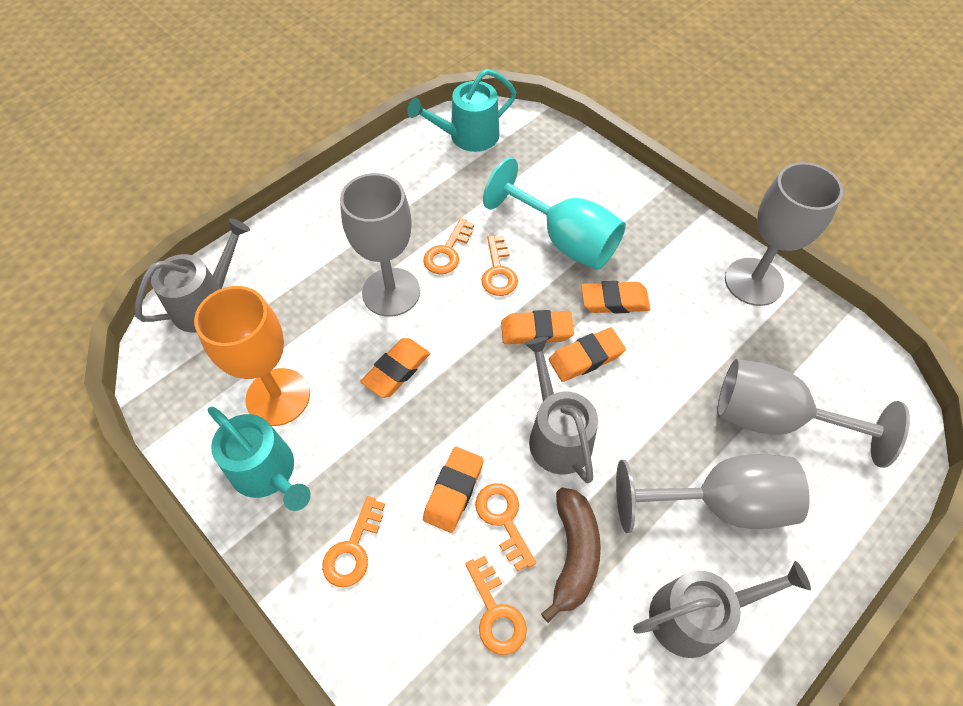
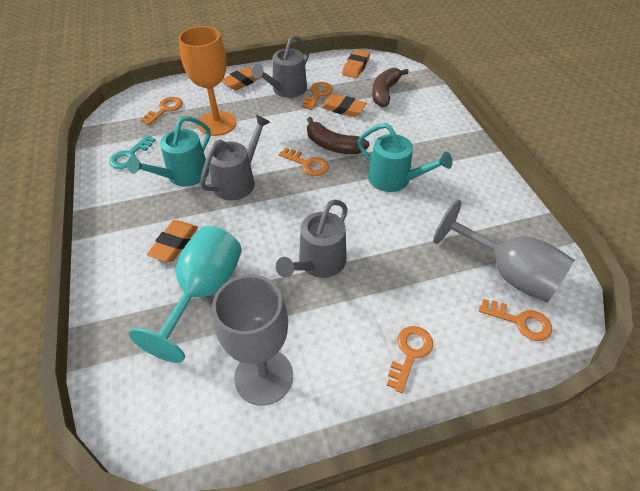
brown banana: [541,487,601,623] = 1 -> [307,117,369,154] [372,68,409,107] = 2
grey goblet: [340,173,420,317] [616,454,810,533] [717,359,910,468] [725,162,843,306] = 4 -> [212,275,293,406] [433,200,574,303] = 2
orange eraser: [360,338,430,398] [423,447,484,533] [501,310,574,344] [549,328,626,382] [581,281,650,313] = 5 -> [147,220,198,262] [222,67,262,90] [321,94,367,117] [342,49,370,78] = 4
turquoise key: none = 0 -> [109,135,156,169] = 1

